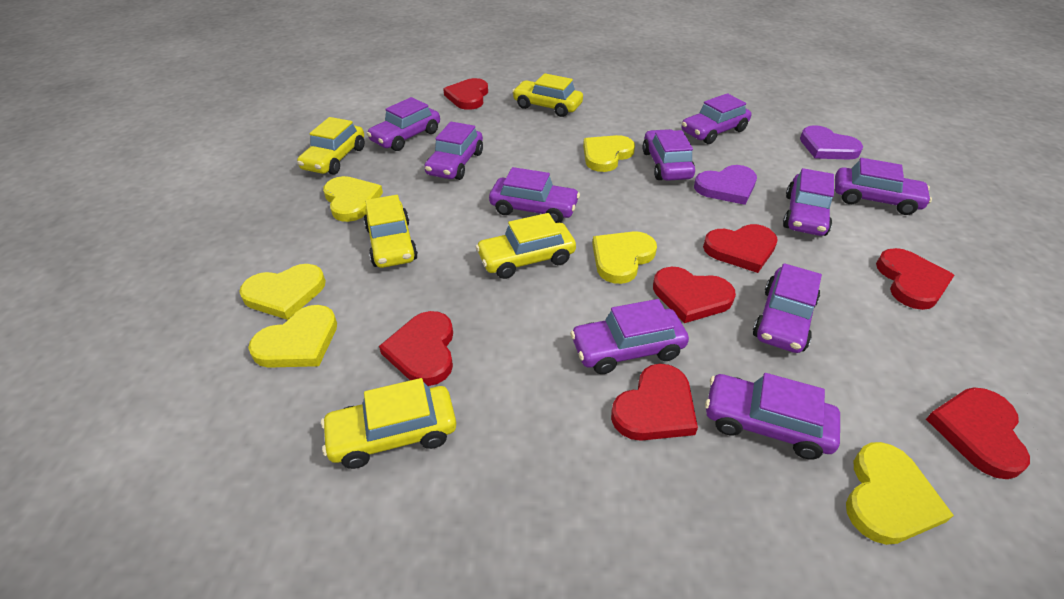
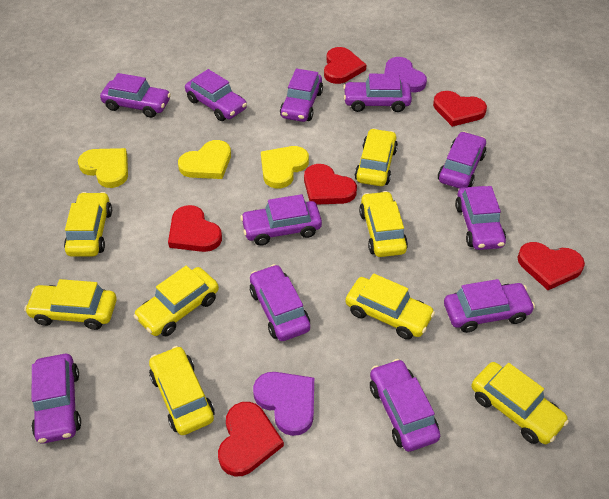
purple car: [367,97,440,151] [424,122,483,180] [489,167,580,223] [570,299,689,374] [642,129,695,181] [682,93,751,144] [705,373,840,459] [753,263,822,353] [783,168,834,236] [835,158,932,215] = 10 -> [31,354,81,444] [100,73,171,118] [185,69,247,121] [240,194,322,246] [250,264,310,341] [280,69,323,122] [343,74,412,112] [370,359,440,452] [438,131,486,189] [444,279,535,333] [455,186,506,250] = 11
red heart: [379,311,453,386] [443,78,488,110] [611,364,698,441] [653,267,736,323] [703,224,778,273] [876,248,954,310] [926,387,1030,479] = 7 -> [168,205,222,252] [218,402,284,477] [304,164,357,204] [324,47,367,84] [433,91,487,127] [517,242,585,290] = 6
yellow car: [297,117,365,175] [321,378,456,469] [364,195,418,268] [475,213,576,279] [512,73,583,117] = 5 -> [24,279,117,330] [64,192,112,257] [134,266,219,336] [149,346,215,435] [345,273,435,340] [355,128,398,186] [359,191,408,257] [471,362,569,444] = 8
yellow heart: [239,264,326,320] [248,305,337,368] [323,176,383,222] [583,135,635,172] [592,231,657,284] [846,442,954,545] = 6 -> [78,148,128,188] [178,140,231,179] [261,146,309,188] = 3

